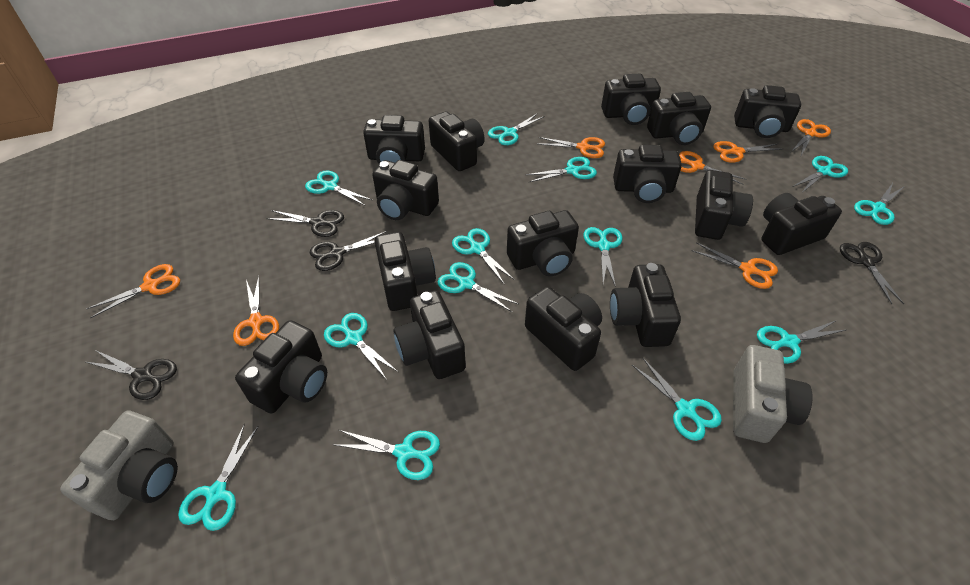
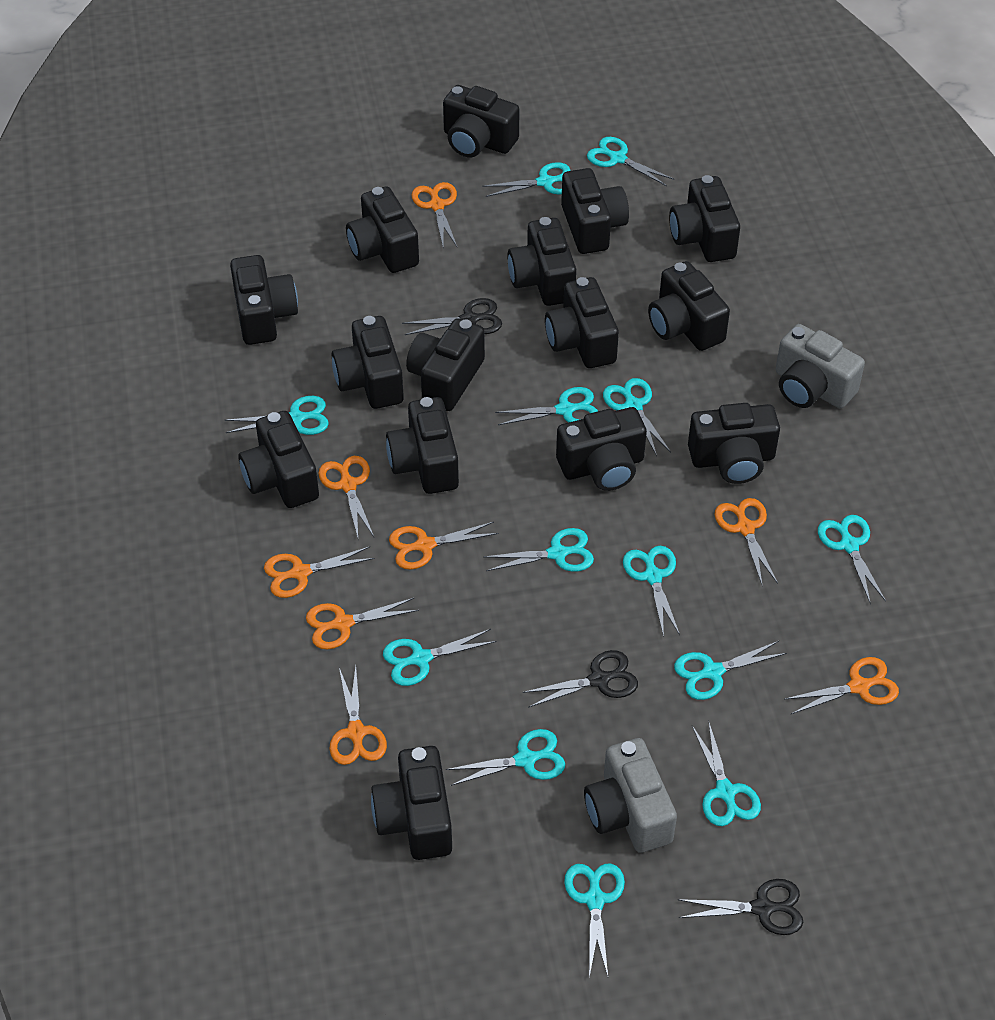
black scissors: [86,350,177,400] [266,210,344,237] [310,231,387,271] [840,242,904,304] = 4 -> [402,298,502,335] [523,650,638,708] [677,879,803,935] = 3
orange scissors: [86,264,180,318] [233,276,279,346] [538,137,605,158] [679,151,746,184] [691,242,778,289] [713,141,783,163] [791,119,831,156] = 7 -> [264,547,375,598] [306,598,419,649] [318,456,374,537] [329,666,387,765] [389,522,499,570] [412,182,457,247] [715,498,778,584] [785,657,899,714] = 8

